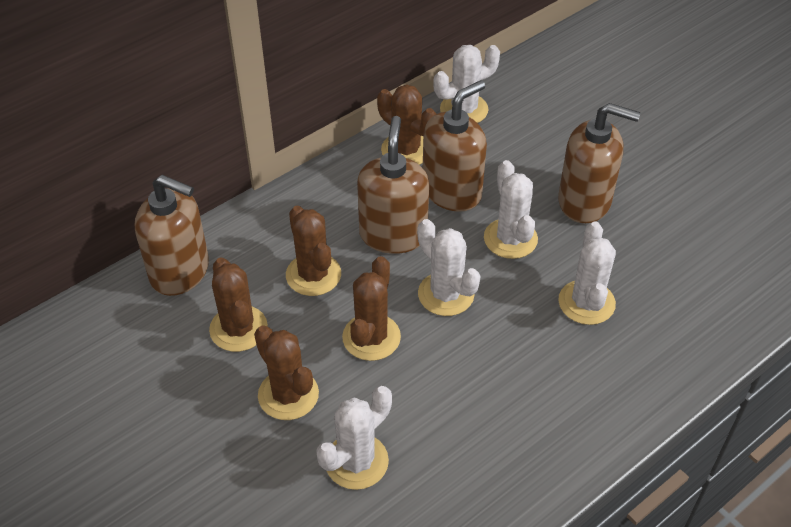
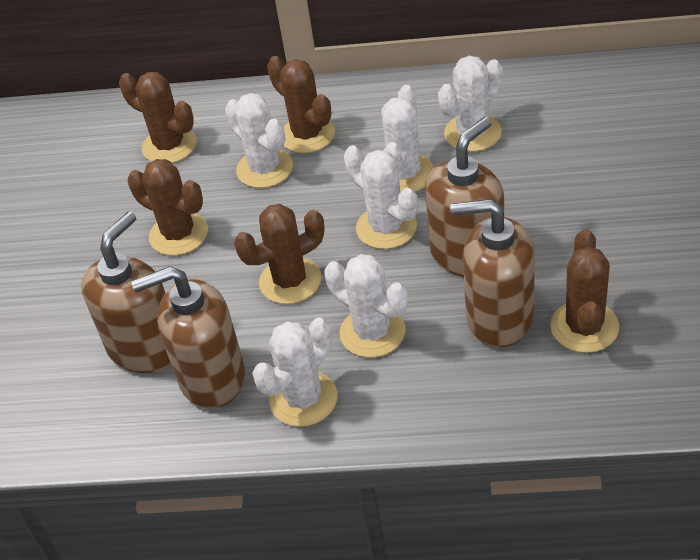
white cactus: [316,386,392,490] [417,219,481,316] [433,45,500,123] [484,160,538,259] [558,221,616,325] = 5 -> [225,93,293,188] [252,318,337,427] [324,254,408,358] [344,145,418,249] [381,85,434,192] [438,56,503,152] = 6

